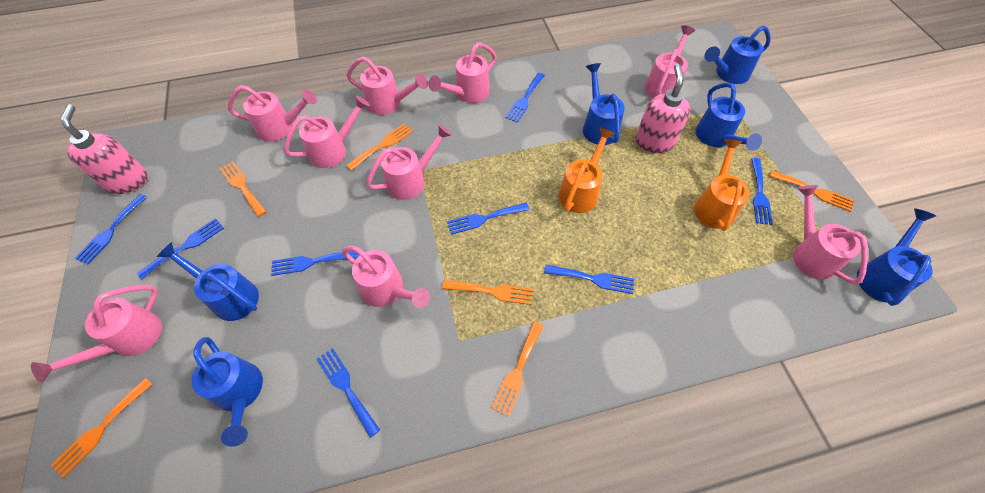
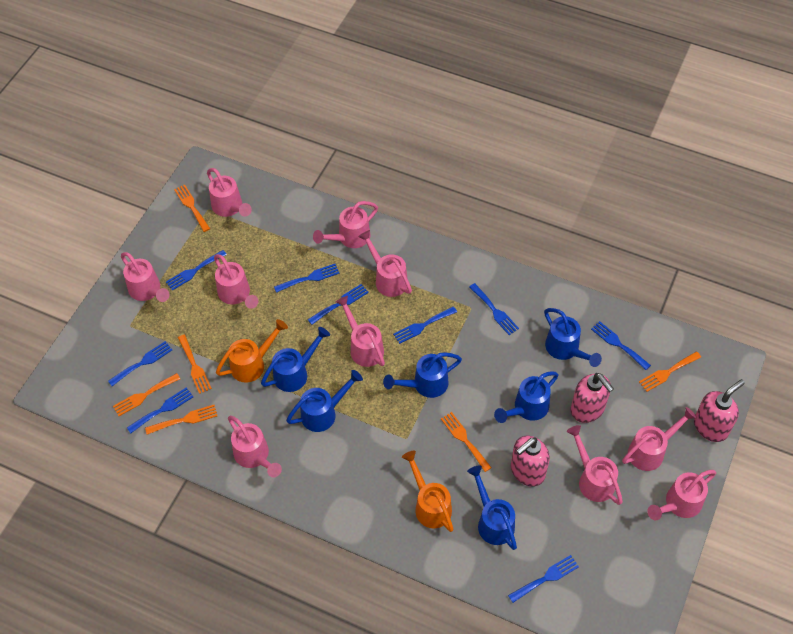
blue fork: [75,194,147,265] [137,218,224,279] [271,251,360,276] [317,348,380,438] [447,203,529,235] [505,73,545,123] [544,265,634,294] [751,158,773,225] = 8 -> [108,341,172,386] [127,387,193,433] [166,250,227,291] [274,264,340,293] [308,284,369,325] [393,306,457,344] [469,283,519,335] [508,555,579,603] [591,321,651,370] = 9
pink soap dispenser: [61,104,148,194] [635,64,691,153] = 2 -> [511,436,550,487] [571,373,614,423] [694,379,745,442] = 3
pink watering can: [31,285,162,383] [228,85,317,142] [284,95,370,168] [342,246,430,308] [347,57,428,115] [366,124,452,200] [428,42,497,103] [645,25,695,98] [793,185,868,285] = 9 -> [121,252,170,302] [207,168,252,217] [214,254,258,309] [228,416,282,478] [313,201,378,248] [336,296,385,367] [358,230,412,297] [567,425,623,505] [622,407,697,471] [647,470,717,520] = 10

